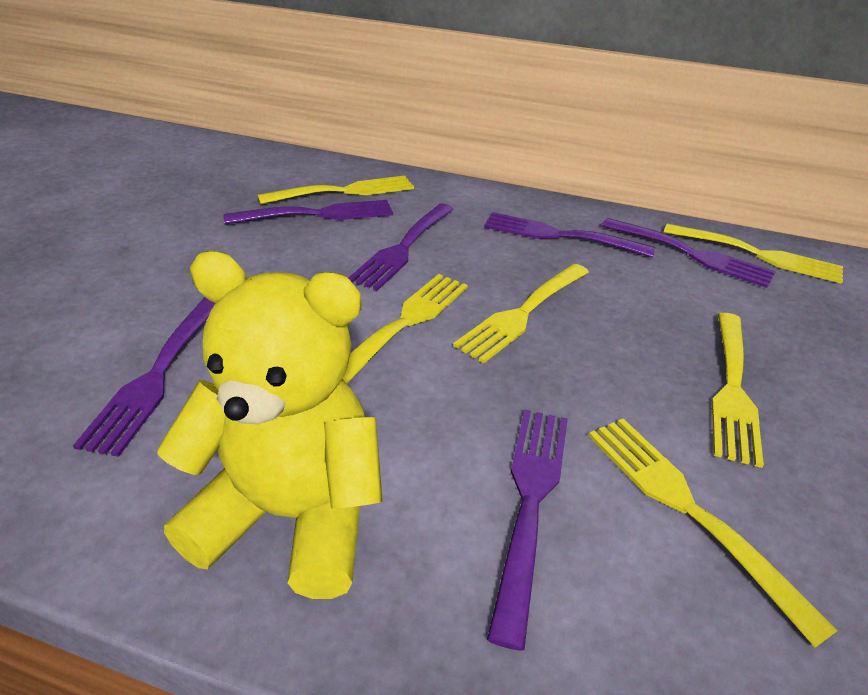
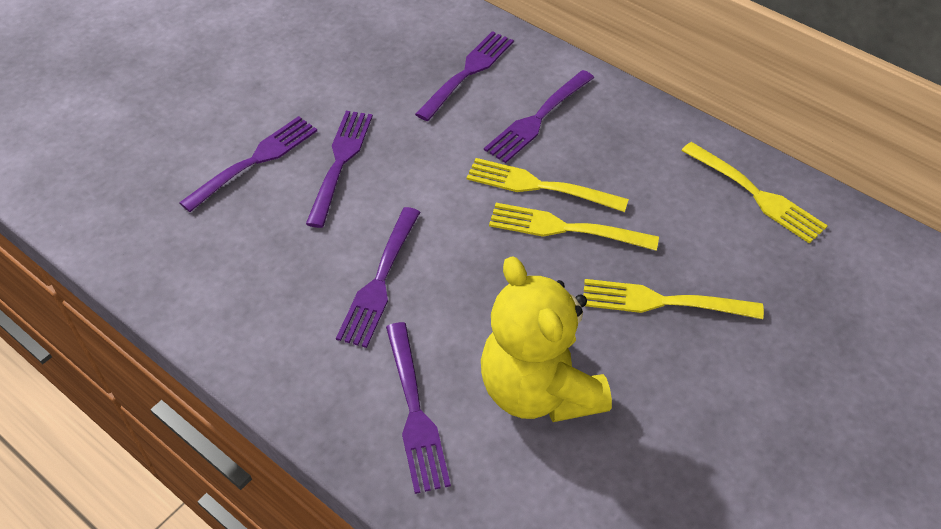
yellow fork: [257,176,414,204] [343,274,468,384] [453,264,589,364] [588,419,838,647] [664,223,843,284] [712,313,764,468] = 6 -> [466,158,629,212] [489,203,659,251] [583,279,764,319] [681,142,828,244] = 4

